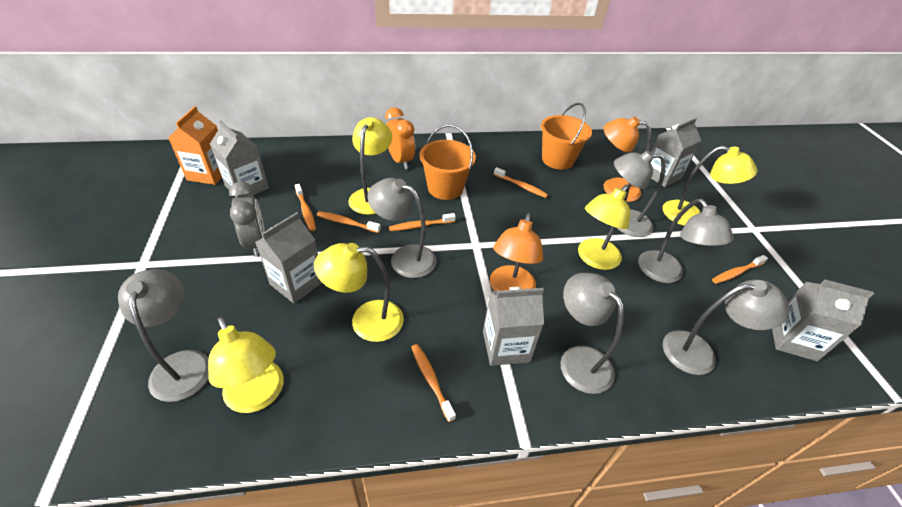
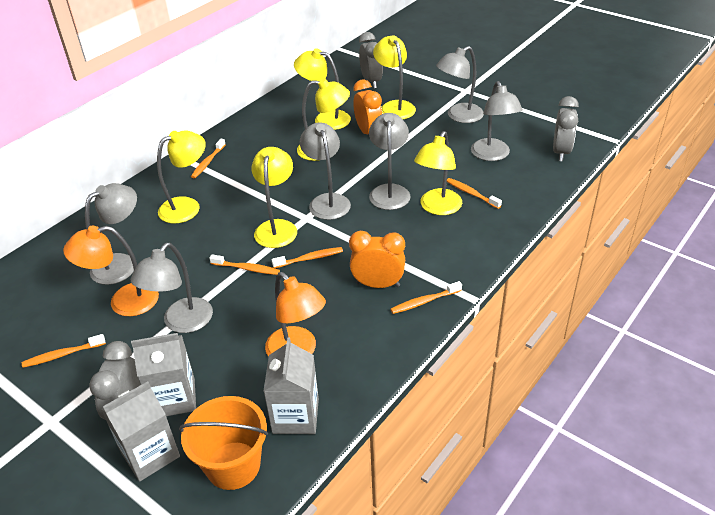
grey carton: [210,120,269,197] [255,212,322,303] [483,287,544,366] [651,118,701,187] [772,280,874,361] = 5 -> [101,381,180,482] [131,333,196,416] [263,337,319,434] = 3
grey clock: [229,182,265,257] = 1 -> [90,341,141,420] [359,32,383,88] [553,96,579,161] = 3
orange bucket: [419,125,476,200] [541,103,592,170] = 2 -> [179,396,268,490] = 1
orange carton: [169,106,222,185] = 1 -> none = 0
orange clock: [385,107,415,169] = 1 -> [349,231,405,288] [353,80,383,134] = 2
yellow lamp: [208,316,284,413] [314,243,404,342] [348,117,392,215] [578,185,630,270] [663,146,757,226] = 5 -> [157,131,206,223] [252,147,297,248] [294,48,351,130] [297,78,350,161] [373,35,416,119] [414,131,462,215] = 6

